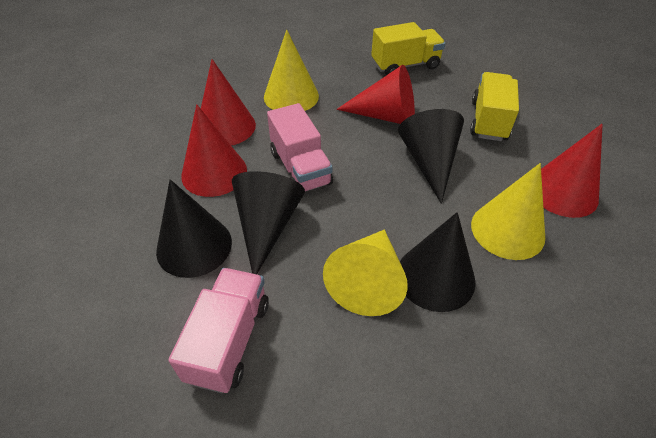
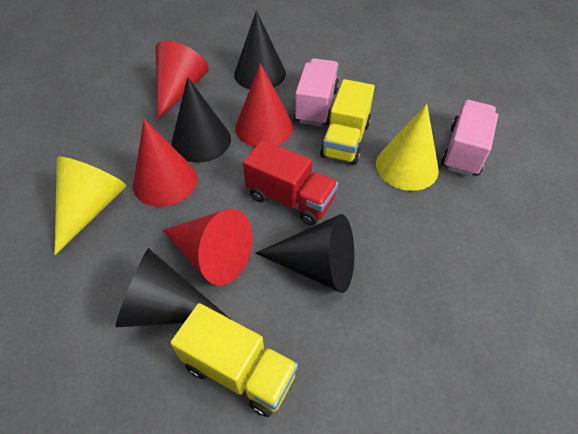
red truck: none = 0 -> [243,140,338,225] = 1
yellow cone: [264,30,319,111] [323,230,408,316] [471,163,545,260] = 3 -> [54,157,127,255] [376,104,439,191] = 2

